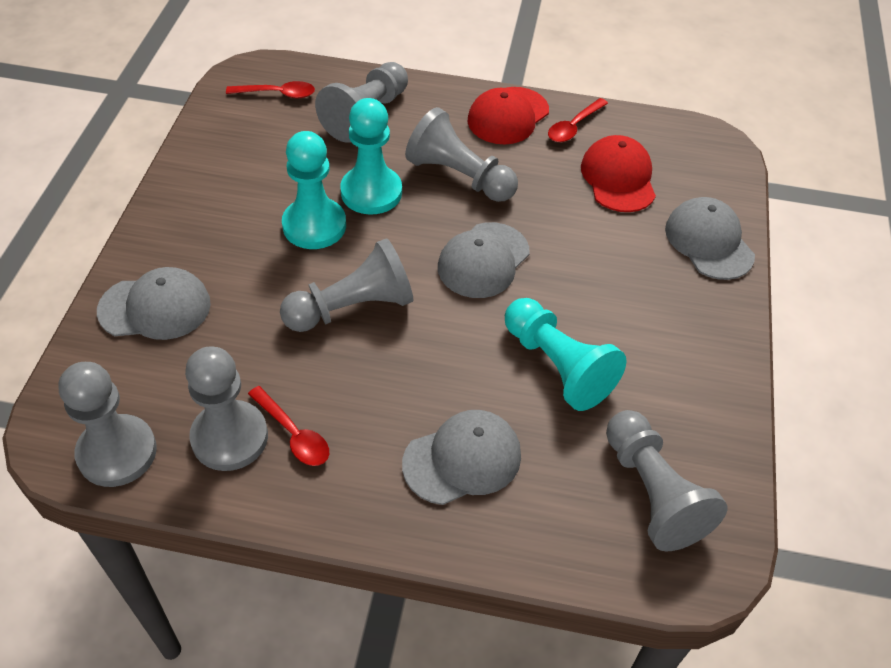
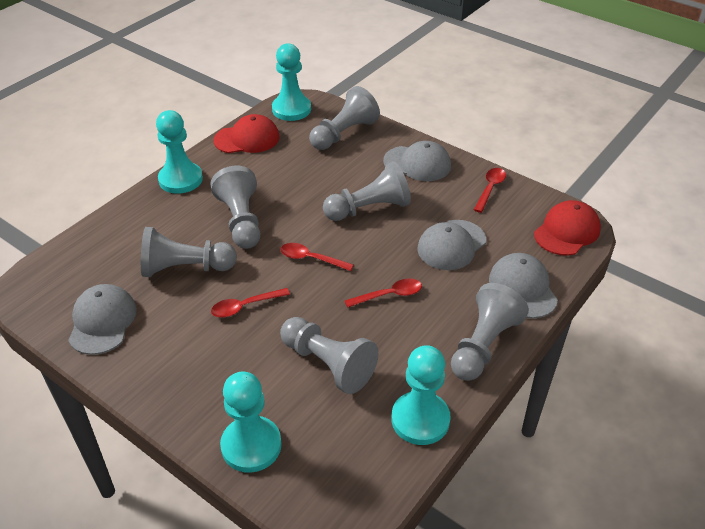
red spoon: [226,81,315,98] [248,386,329,466] [548,98,608,142] = 3 -> [211,288,290,318] [280,243,354,271] [345,278,422,308] [474,168,506,213] = 4
turquoise pawn: [282,131,346,249] [340,98,402,215] [505,298,626,411] = 3 -> [156,110,203,194] [220,372,282,473] [272,43,311,121] [391,345,451,445] = 4

